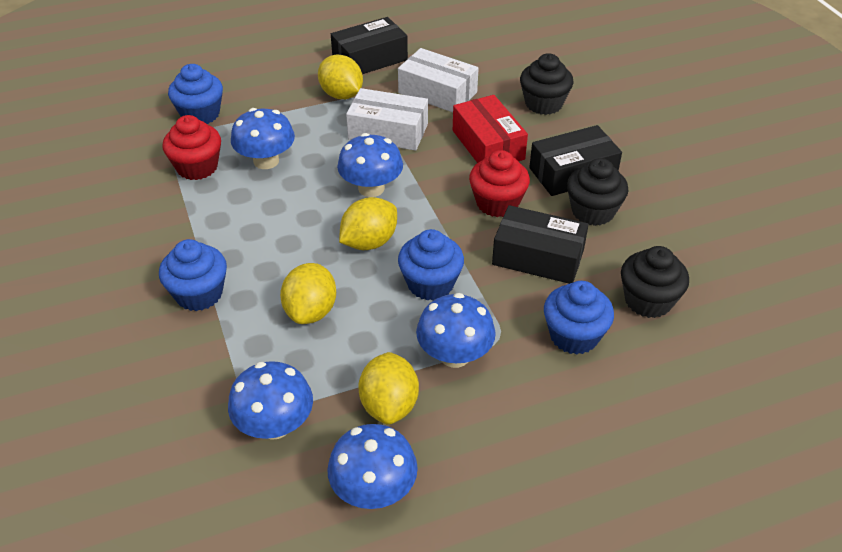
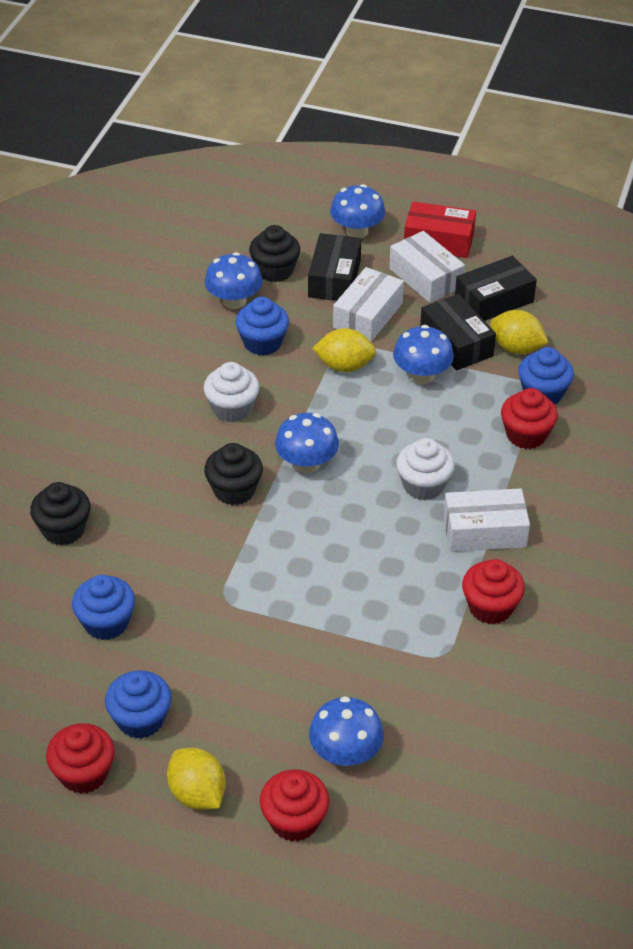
red cupcake: [163,115,221,180] [469,150,530,217] = 2 -> [46,723,115,794] [260,769,329,842] [462,559,525,624] [501,388,558,449] = 4
white box: [346,88,428,151] [398,48,479,112] = 2 -> [333,267,404,342] [389,231,465,303] [443,488,530,552] = 3
white cupcake: none = 0 -> [204,362,259,422] [396,438,455,500] = 2
yellow lemon: [280,263,336,324] [318,55,363,99] [339,197,397,250] [358,352,419,425] = 4 -> [167,748,226,810] [312,328,376,372] [490,310,548,354] = 3

